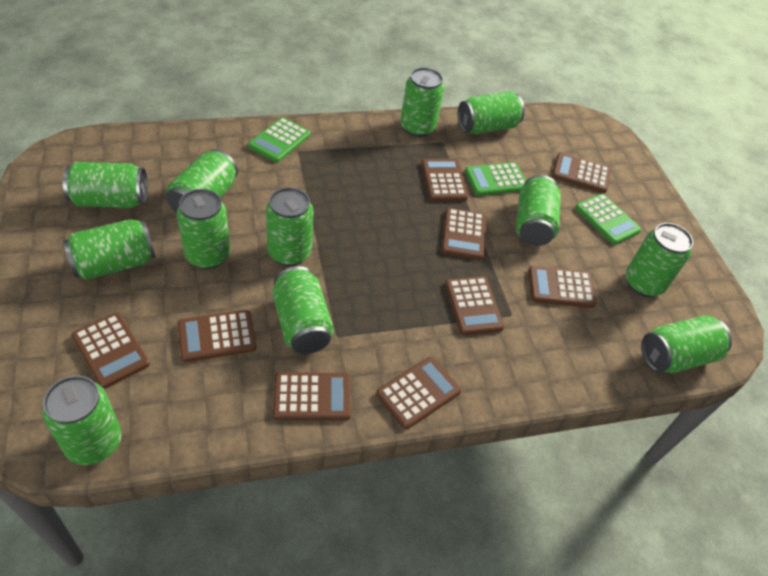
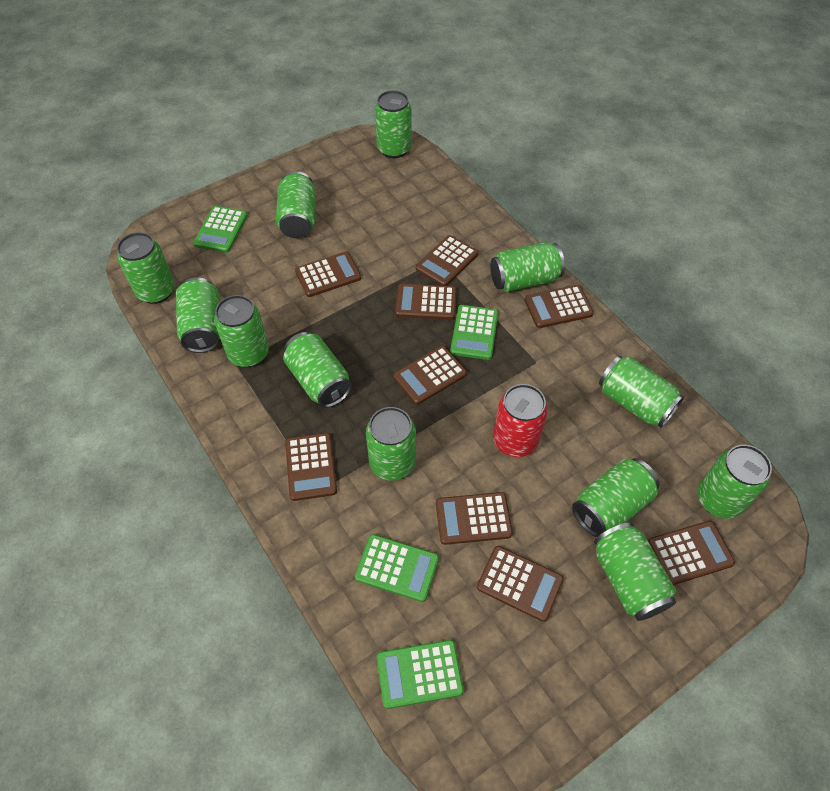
green calculator: [248,117,310,163] [465,162,526,196] [575,194,641,245] = 3 -> [193,206,248,253] [355,534,439,602] [377,640,464,709] [450,305,498,360] = 4
red can: none = 0 -> [493,384,548,457] = 1

